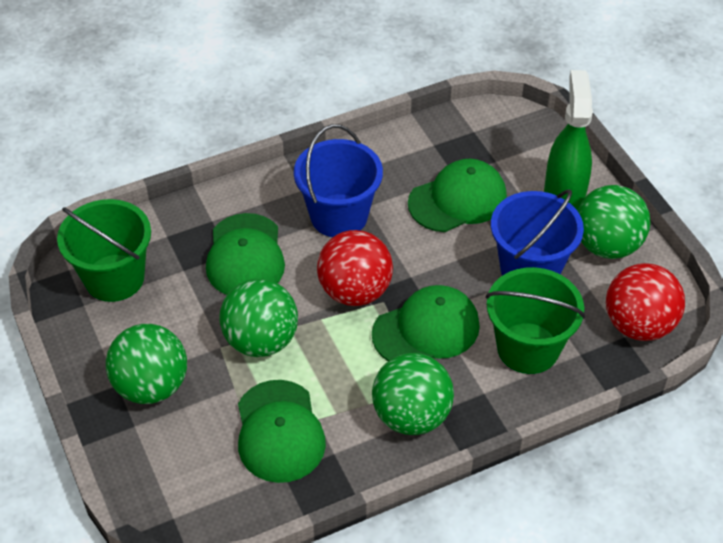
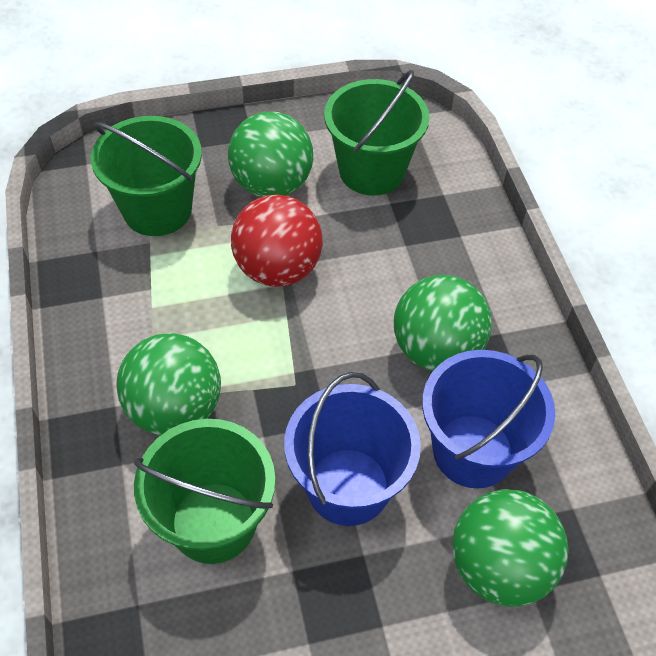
green bucket: [57,199,151,302] [485,267,585,374] = 2 -> [91,116,202,236] [134,419,275,564] [324,70,429,195] = 3
green cap: [206,213,285,295] [238,380,326,483] [372,285,480,361] [408,159,507,232] = 4 -> none = 0
green spray bottle: [544,70,593,210] = 1 -> none = 0
red ball: [317,230,393,306] [606,263,685,341] = 2 -> [231,195,323,287] = 1

